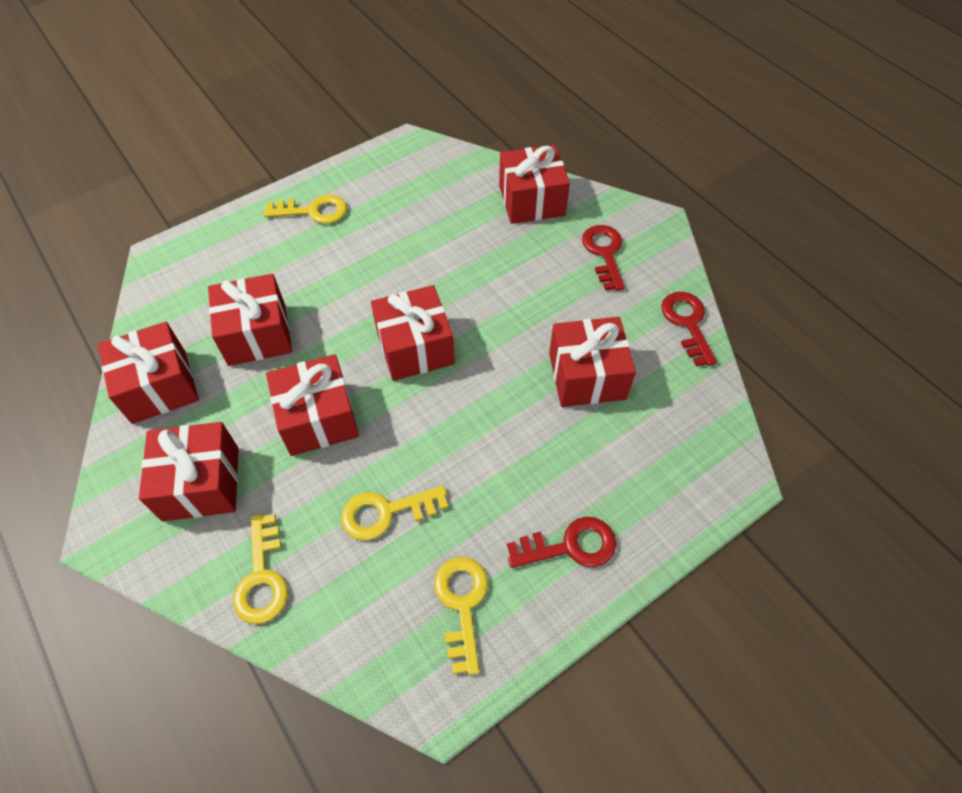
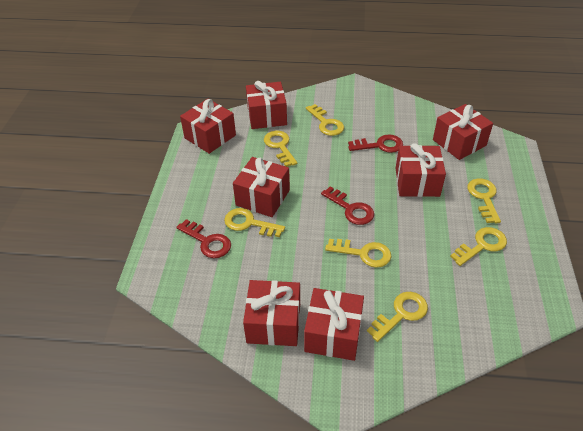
yellow key: [233,514,288,624] [264,195,347,224] [341,486,448,540] [434,557,488,675] = 4 -> [224,208,285,237] [264,131,298,167] [306,104,344,136] [325,239,391,268] [367,292,428,342] [450,227,507,266] [467,178,501,224] = 7

